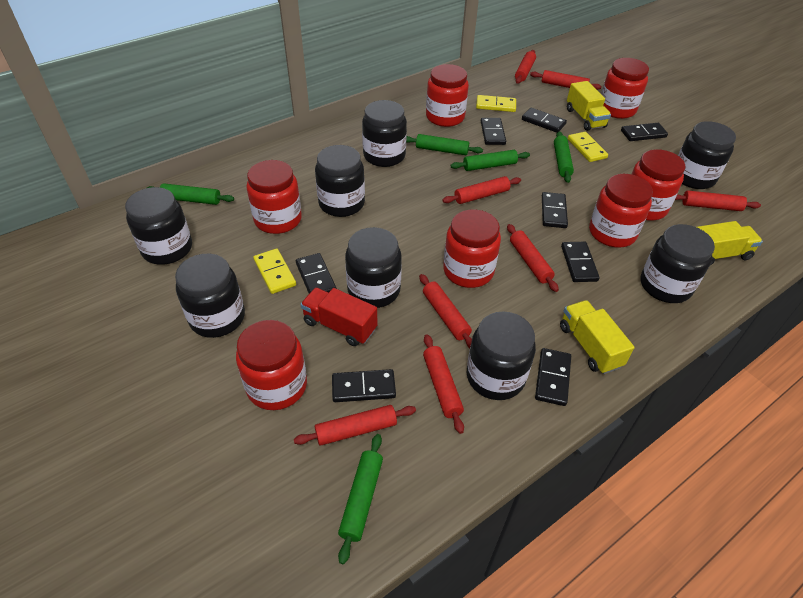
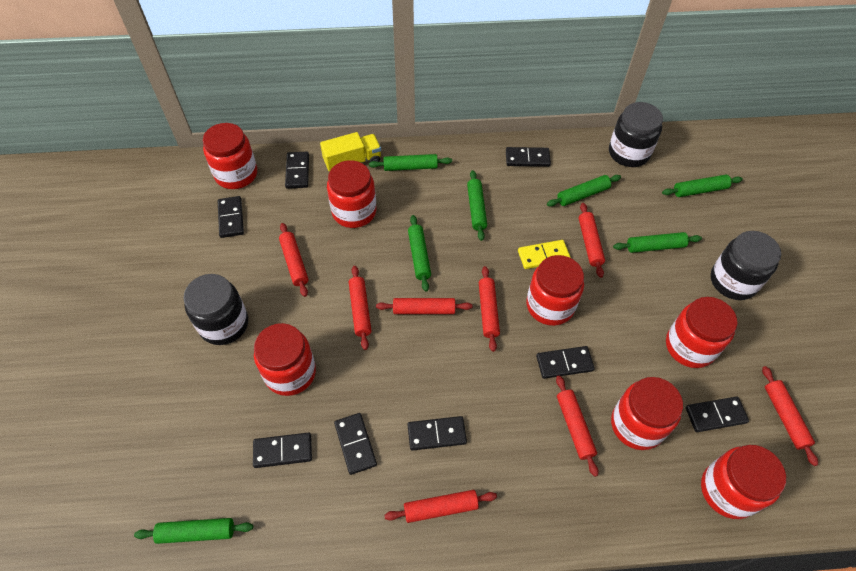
black jar: [125,187,192,265] [175,254,245,338] [315,145,365,217] [345,227,402,308] [362,100,407,167] [467,312,536,400] [641,224,715,303] [678,121,736,189] = 8 -> [184,274,248,345] [609,102,663,167] [710,231,781,300] = 3
green rolling pin: [147,183,234,205] [338,434,383,564] [406,134,483,155] [450,150,530,171] [554,131,574,183] = 5 -> [134,518,253,544] [369,154,452,171] [408,215,431,292] [467,170,487,241] [547,175,621,207] [613,232,702,253] [662,174,743,197] = 7
red truck: [300,287,377,346] = 1 -> none = 0
yellow domino: [253,249,296,294] [476,95,516,112] [568,132,608,162] = 3 -> [518,240,571,269] = 1
yellow truck: [560,300,635,374] [567,81,611,131] [697,221,763,265] = 3 -> [320,132,381,172] = 1

